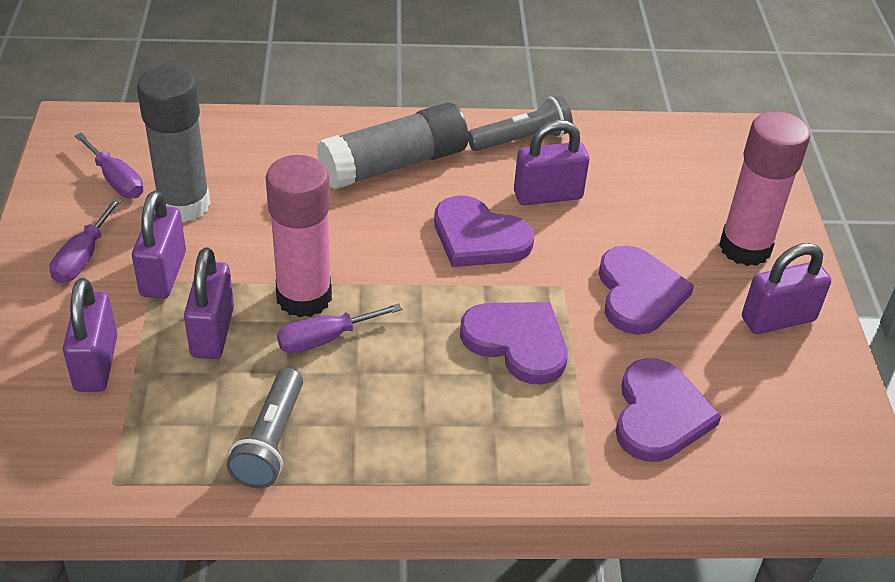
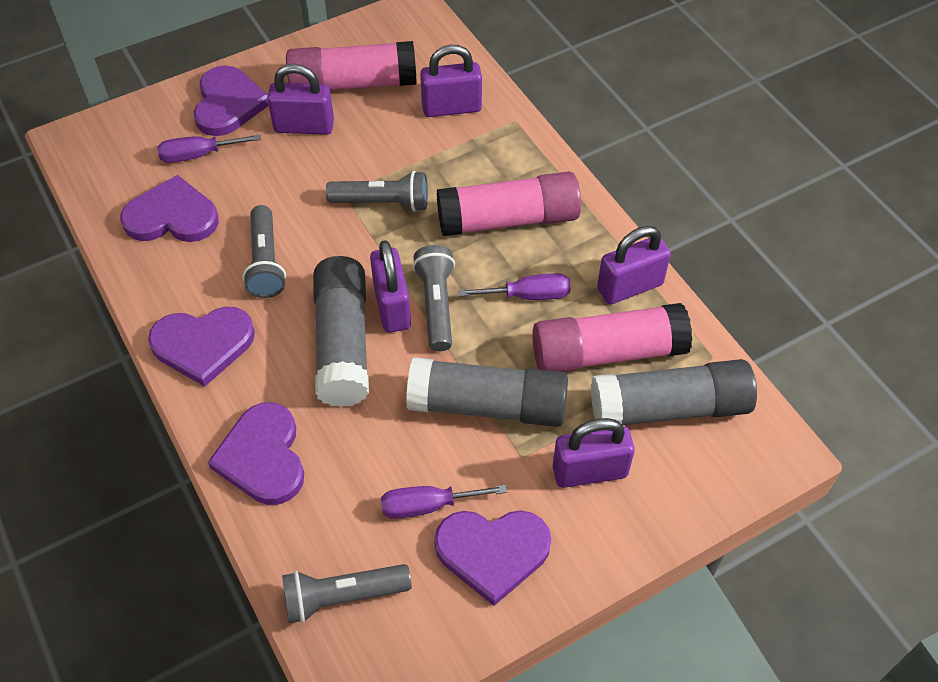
grey flashlight: [226,368,303,488] [468,95,573,151] = 2 -> [243,205,286,298] [282,564,412,623] [326,171,428,212] [413,245,455,351] = 4
grey glue stick: [137,66,211,222] [317,102,469,190] = 2 -> [313,256,369,407] [406,357,568,427] [591,359,757,425] = 3
pink glue stick: [266,155,332,318] [719,111,810,266] = 2 -> [286,41,417,90] [437,172,581,236] [532,303,692,372] = 3
purple heart: [434,196,534,267] [460,302,568,385] [599,246,694,335] [616,358,721,462] = 4 -> [120,175,219,242] [148,307,255,387] [194,66,269,136] [208,402,304,505] [434,510,551,606] = 5

